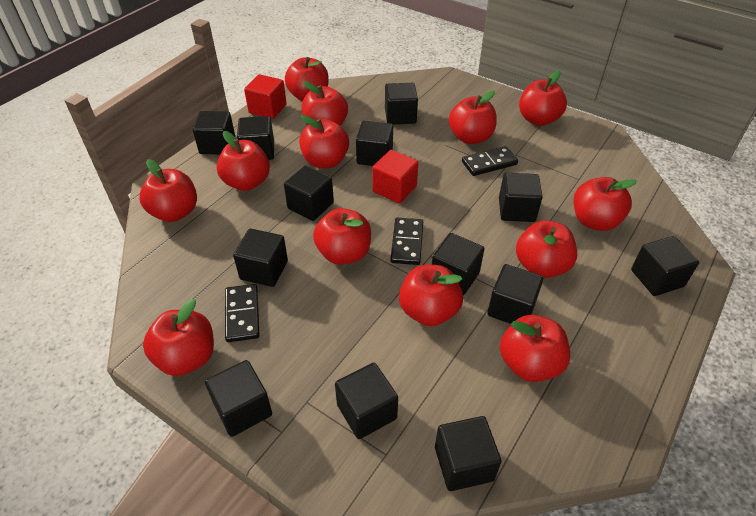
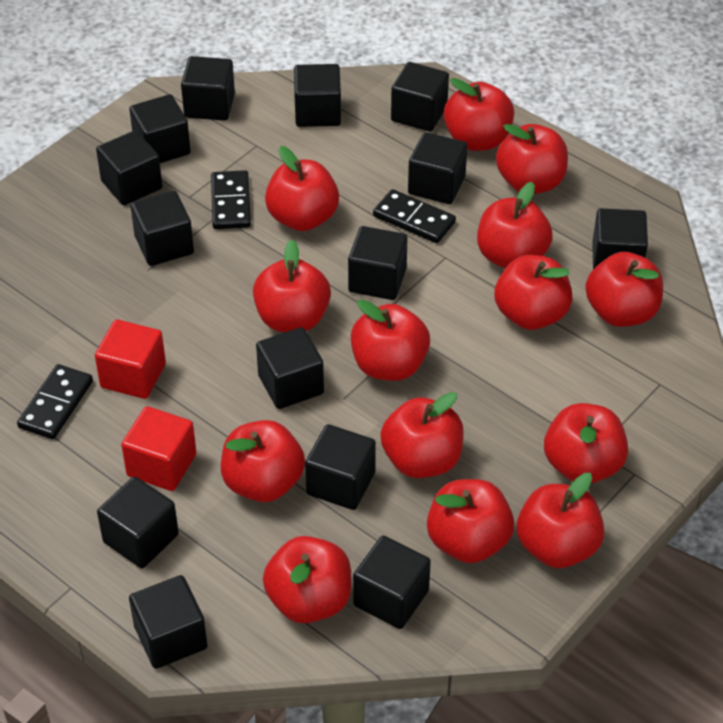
black cube: [193,111,235,154] [205,360,272,437] [233,229,288,287] [237,116,274,160] [284,165,334,221] [335,363,398,439] [356,121,393,166] [385,83,418,124] [432,233,484,295] [435,416,502,491] [488,264,543,324] [499,173,543,222] [631,236,699,296] = 13 -> [96,130,162,205] [97,476,179,568] [129,94,191,163] [129,575,208,669] [130,191,194,266] [181,56,235,121] [256,327,324,409] [294,64,341,127] [305,424,376,510] [348,226,407,300] [353,536,431,629] [391,62,449,132] [408,132,467,204] [592,208,648,269] = 14
red apple: [140,159,197,222] [143,299,214,376] [216,131,270,191] [285,57,329,101] [299,115,349,168] [302,81,348,126] [313,208,371,265] [399,265,463,326] [449,91,497,144] [500,315,570,382] [516,220,577,278] [519,71,567,126] [574,177,637,231] = 13 -> [221,420,305,502] [253,240,331,332] [263,536,351,623] [265,146,339,231] [351,300,430,381] [380,392,464,478] [427,479,514,563] [444,78,514,151] [477,182,553,268] [495,255,573,330] [496,124,568,194] [517,473,605,568] [544,403,628,483] [585,252,663,327] = 14

